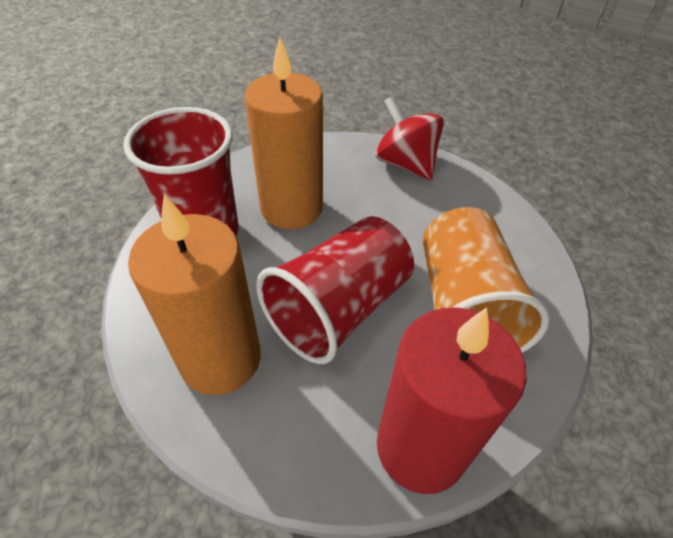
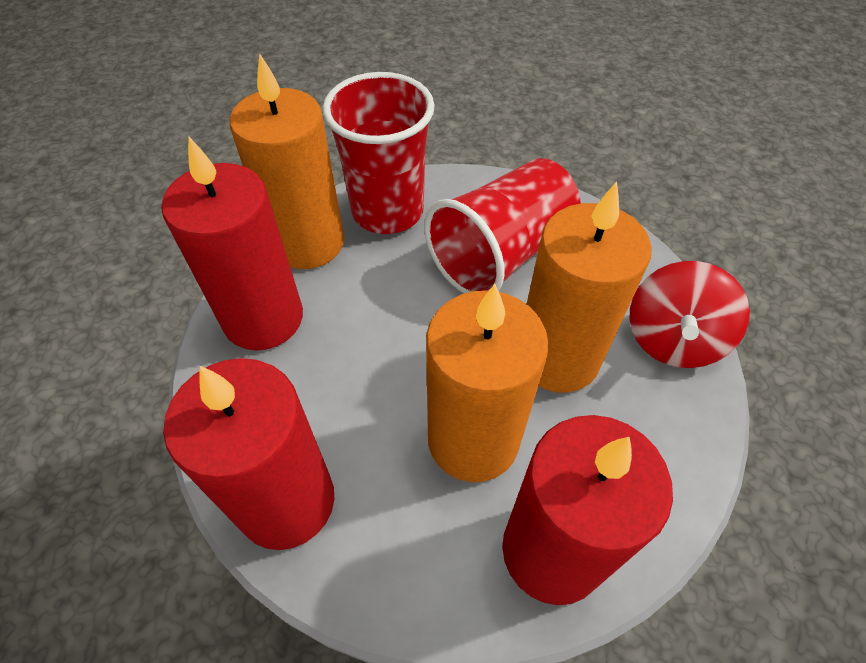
orange candle: [128,194,261,395] [245,37,323,229] = 2 -> [230,54,344,269] [426,284,549,482] [527,182,652,393] = 3
orange cup: [423,207,550,353] = 1 -> none = 0
red candle: [377,307,527,494] = 1 -> [161,136,303,351] [163,358,335,550] [502,415,673,605] = 3

